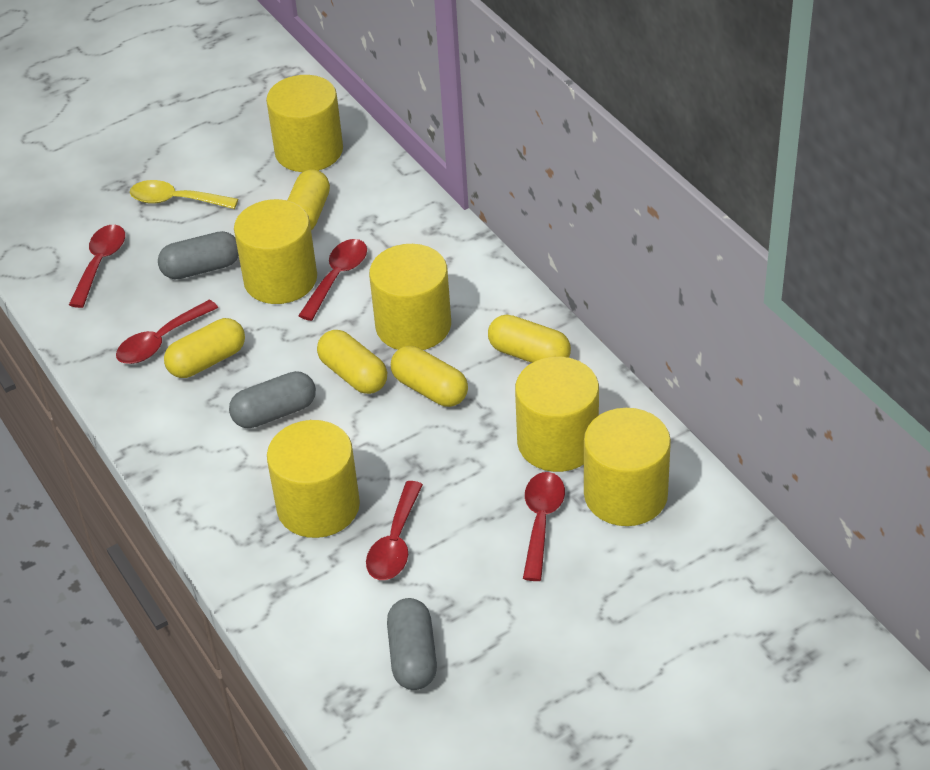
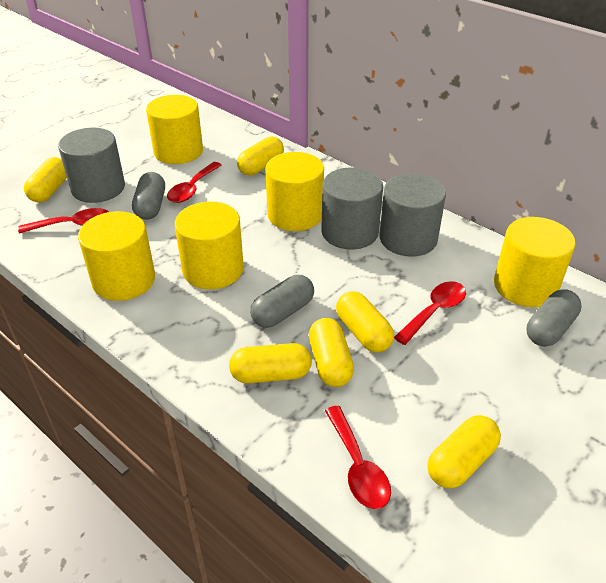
grey cylinder: none = 0 -> [58,128,125,203] [321,167,383,249] [379,173,446,257] = 3
red spoon: [69,225,125,308] [116,300,218,364] [298,239,367,321] [366,481,423,580] [523,472,565,581] = 5 -> [18,208,109,234] [167,162,222,203] [325,406,391,509] [394,281,466,345] = 4
yellow capsule: [164,318,245,378] [288,169,330,230] [317,330,387,394] [391,346,468,407] [488,315,571,363] = 5 -> [24,157,67,202] [229,343,312,383] [237,136,284,175] [309,318,354,387] [336,291,394,352] [427,415,501,488] = 6
yellow cylinder: [234,199,317,304] [266,75,343,172] [267,420,360,538] [369,244,451,350] [515,357,599,472] [584,408,671,526] = 6 -> [78,211,155,301] [146,95,203,164] [175,201,244,289] [265,152,324,231] [494,217,575,307] = 5
yellow spoon: [130,180,238,209] = 1 -> none = 0

